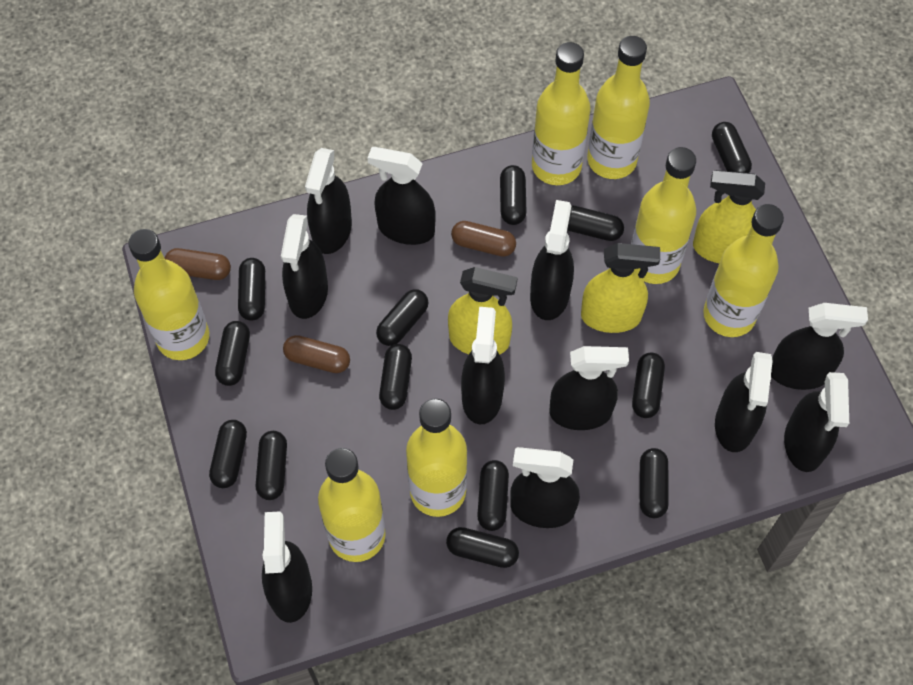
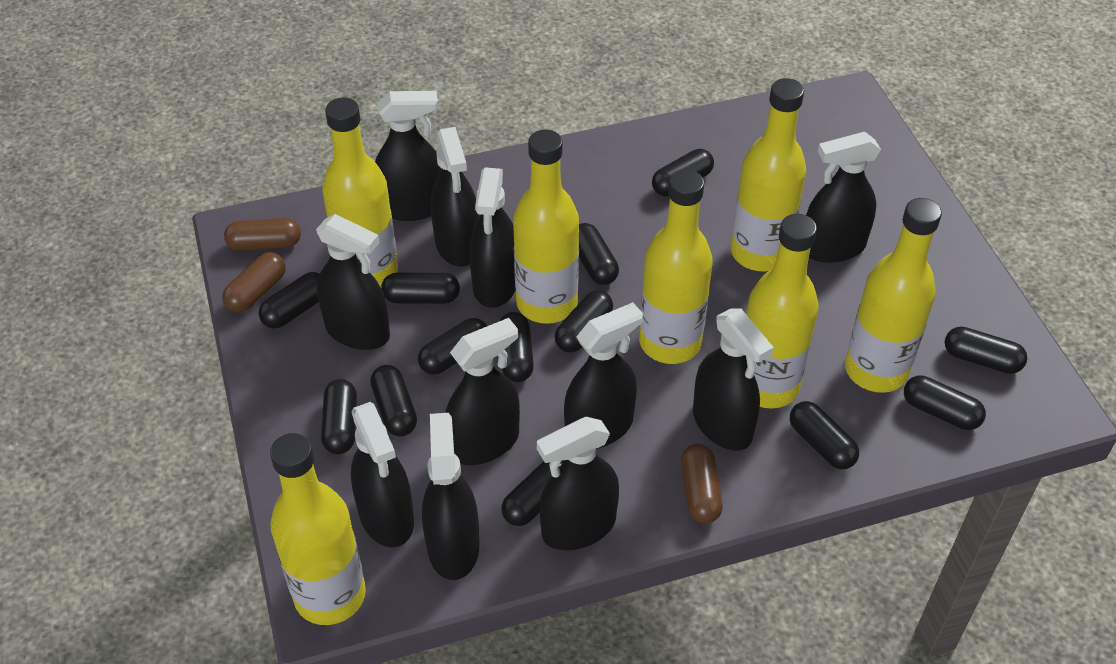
yellow spray bottle: [448,267,518,355] [581,243,660,333] [693,170,765,263] = 3 -> none = 0

